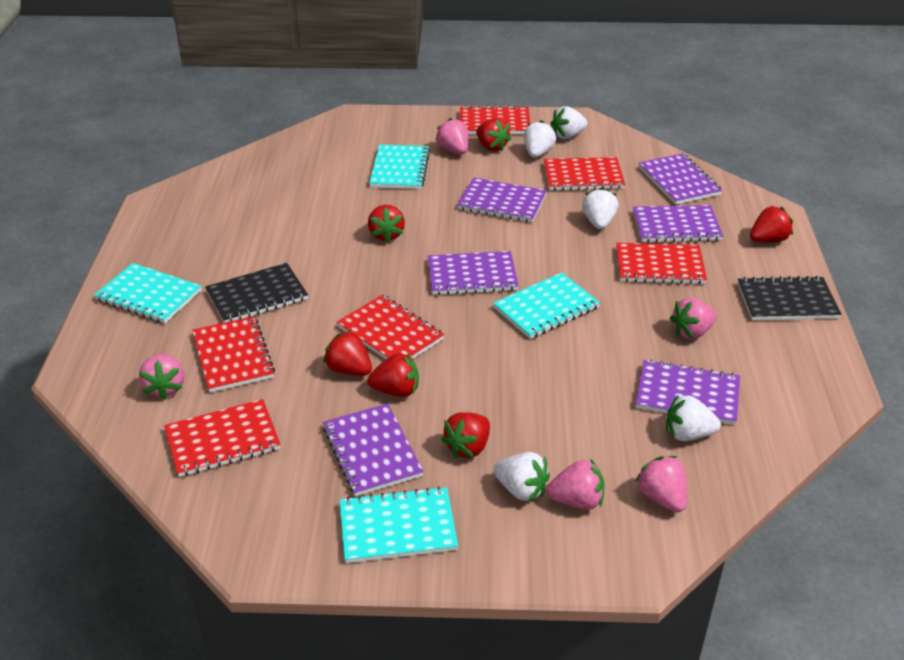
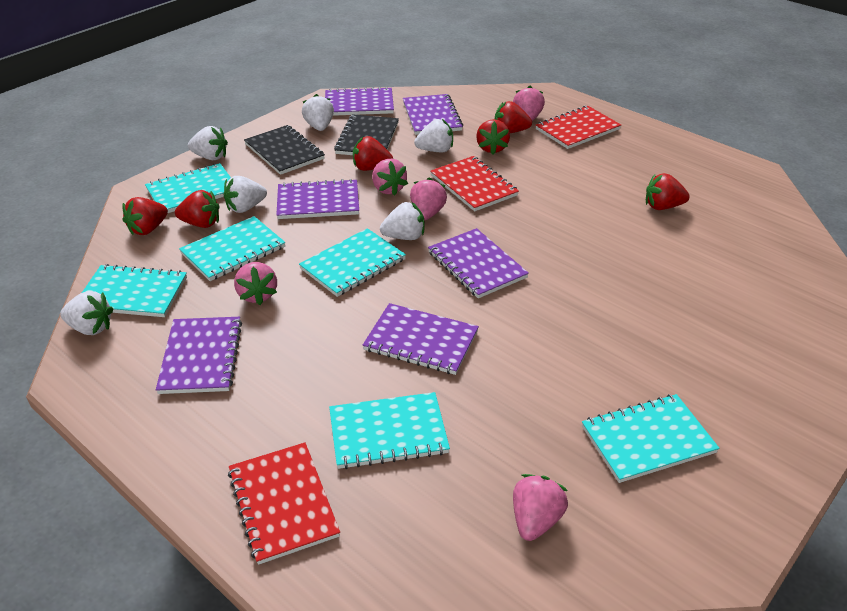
red notebook: [164,399,281,477] [192,316,275,392] [337,295,444,359] [460,106,530,134] [544,157,625,191] [616,243,707,284] = 6 -> [228,442,340,565] [430,156,519,212] [536,106,621,149] = 3
turquoise notebook: [94,263,202,323] [340,486,458,563] [369,144,430,189] [493,273,600,339] = 4 -> [82,264,187,317] [145,163,231,213] [179,216,285,281] [299,228,406,297] [329,392,450,469] [582,394,719,483] = 6
white strawberry: [494,452,550,502] [524,120,556,158] [551,106,588,139] [582,188,619,229] [666,394,721,441] = 5 -> [60,291,113,335] [188,126,228,160] [224,176,267,213] [302,94,334,131] [380,202,425,240] [414,119,453,152] = 6

